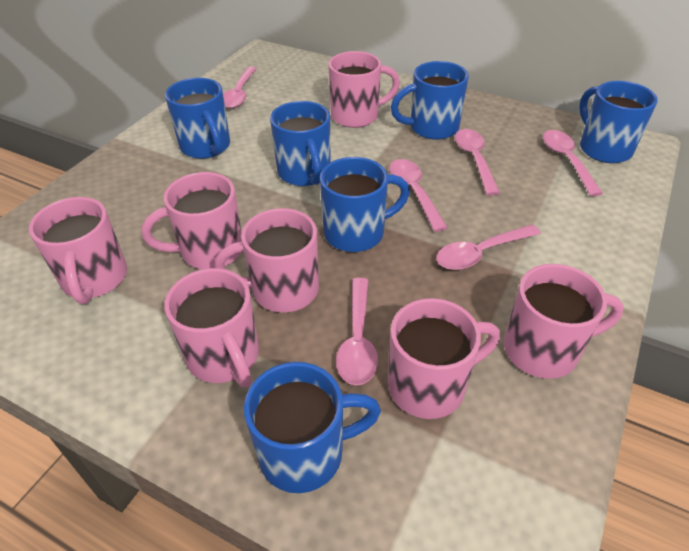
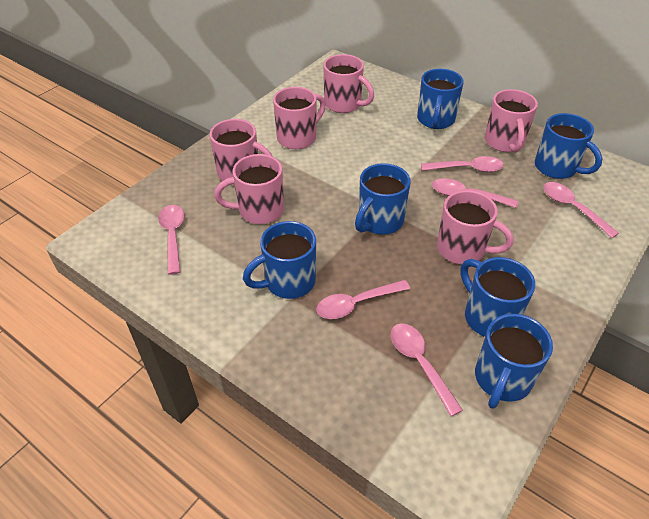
pink mug: [29,197,127,304] [141,172,242,269] [164,268,259,388] [214,208,319,312] [328,51,400,128] [388,298,500,419] [504,264,624,379] = 7 -> [210,119,273,185] [214,154,284,224] [273,87,326,149] [323,54,374,113] [437,190,514,264] [485,89,538,152] = 6

